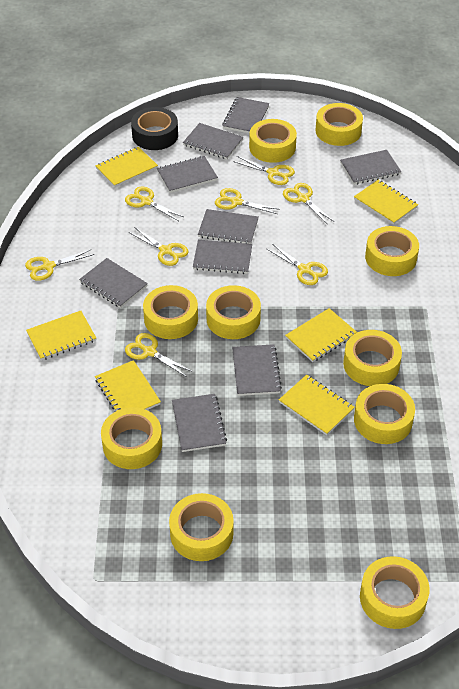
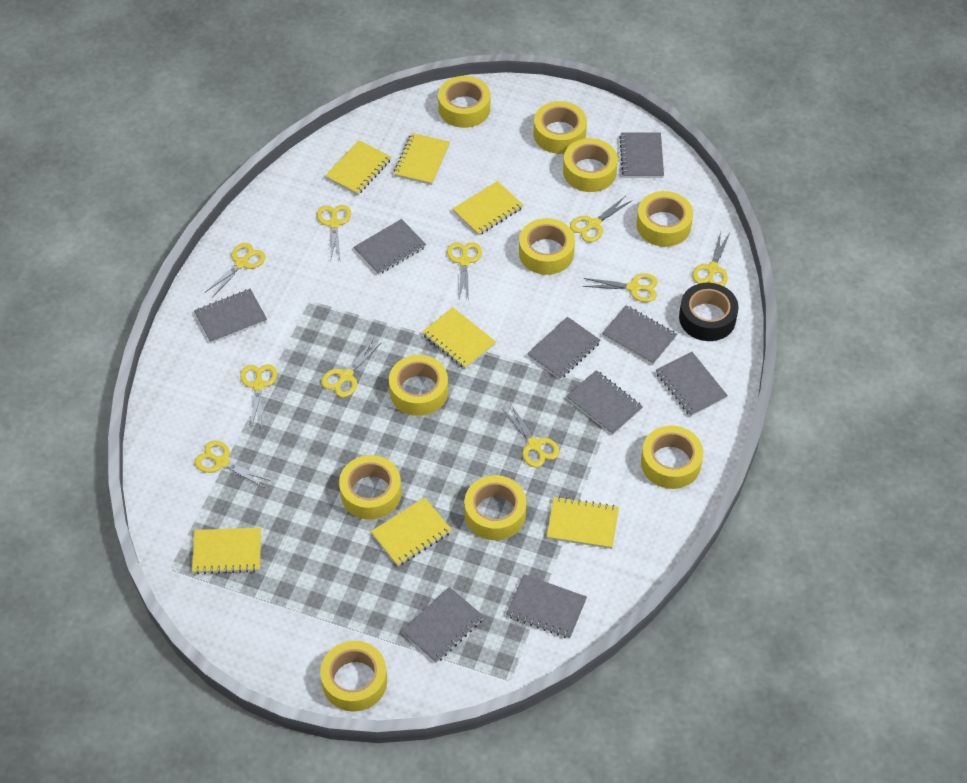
yellow notebook: [26,311,96,360] [95,147,158,187] [95,360,161,412] [279,375,355,435] [285,308,357,362] [354,180,418,225] = 6 -> [192,528,261,574] [325,140,391,195] [371,497,452,566] [394,133,450,185] [422,307,496,369] [453,181,524,236] [546,496,619,549] = 7
yellow scissors: [25,249,95,281] [125,186,184,221] [125,333,193,377] [129,227,188,266] [215,188,280,214] [233,156,295,185] [267,244,328,285] [283,183,333,224] = 8 -> [194,441,271,488] [205,243,266,298] [240,364,277,429] [317,205,351,260] [321,339,382,397] [447,242,482,301] [502,403,560,468] [570,196,633,242] [583,273,658,302] [692,232,730,286] = 10

